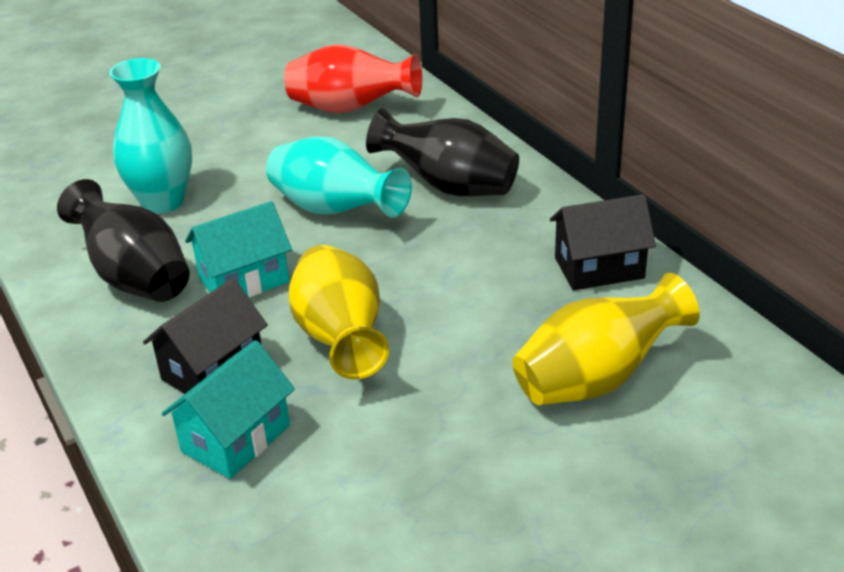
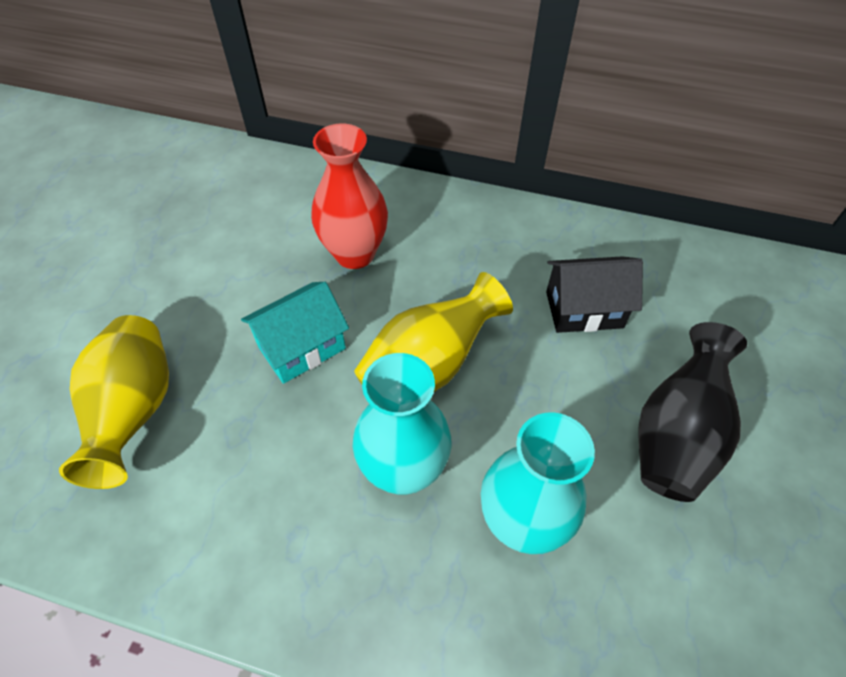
black house: [143,278,268,394] [550,194,656,290] = 2 -> [546,256,643,333] = 1
black vase: [57,179,190,302] [366,108,519,196] = 2 -> [639,322,747,502] = 1
turquoise house: [161,340,295,479] [185,201,292,297] = 2 -> [241,282,349,384] = 1

